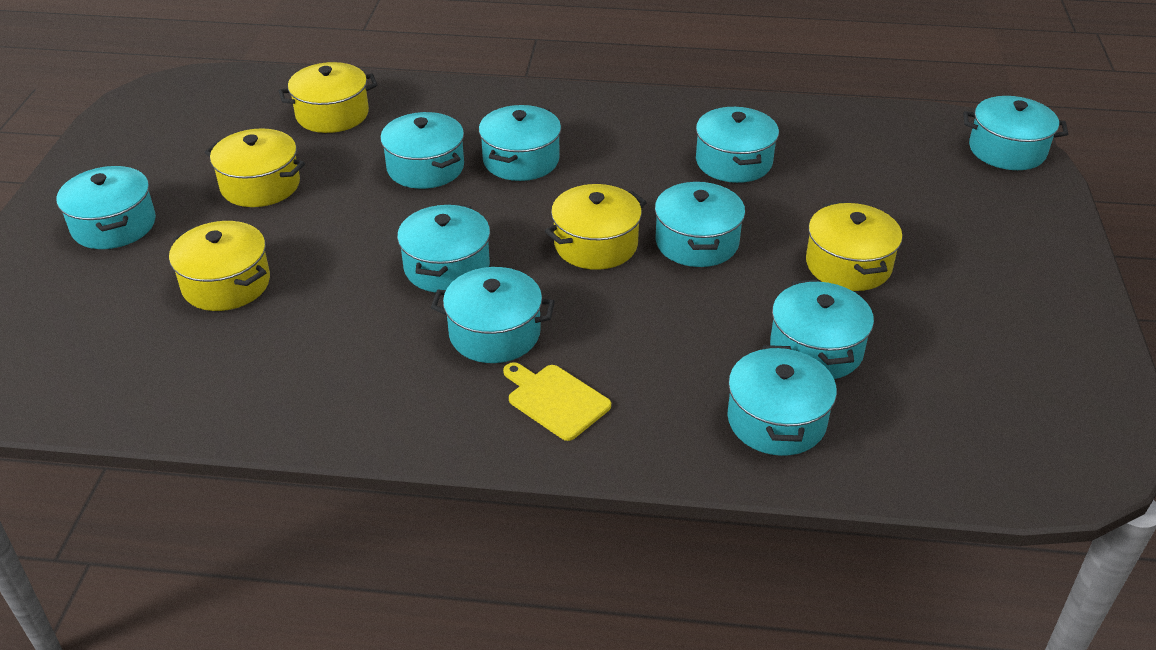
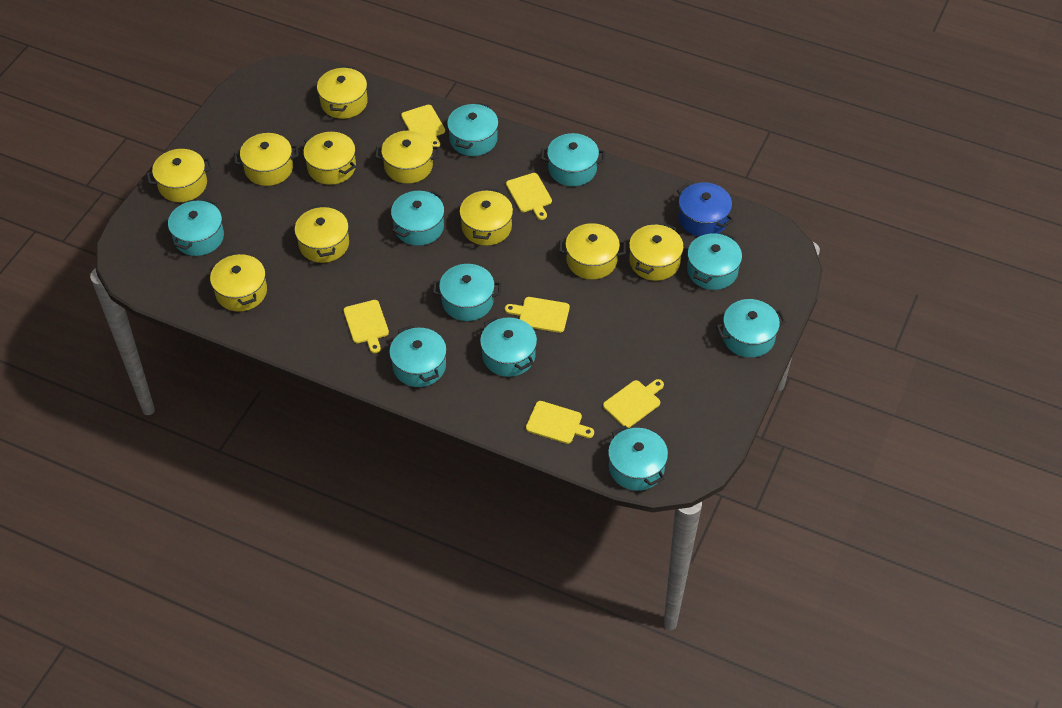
blue pot: none = 0 -> [677,182,734,237] = 1
yellow cutting board: [503,362,611,441] = 1 -> [344,300,389,353] [401,105,445,147] [505,297,570,333] [506,173,552,220] [526,401,594,444] [603,379,664,428] = 6
yellow pot: [169,221,270,311] [205,128,305,207] [279,62,378,133] [545,184,647,270] [806,202,902,291] = 5 -> [146,149,212,202] [210,252,267,312] [234,133,299,186] [295,205,349,263] [303,132,356,185] [317,66,368,119] [375,130,440,184] [460,188,513,246] [559,223,626,280] [629,223,684,281] = 10

